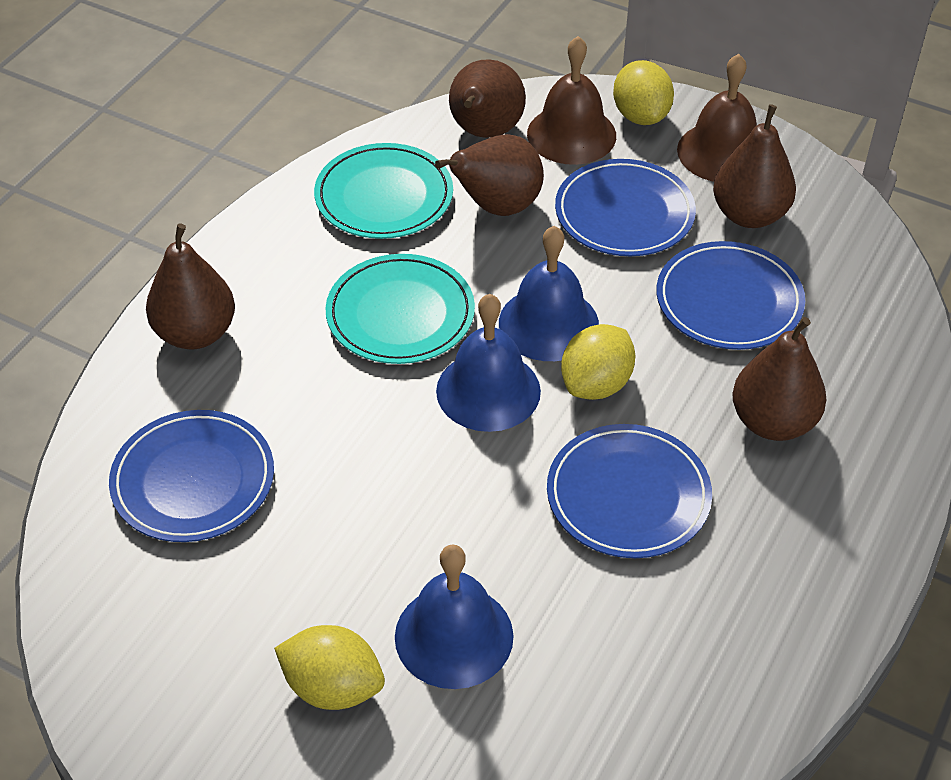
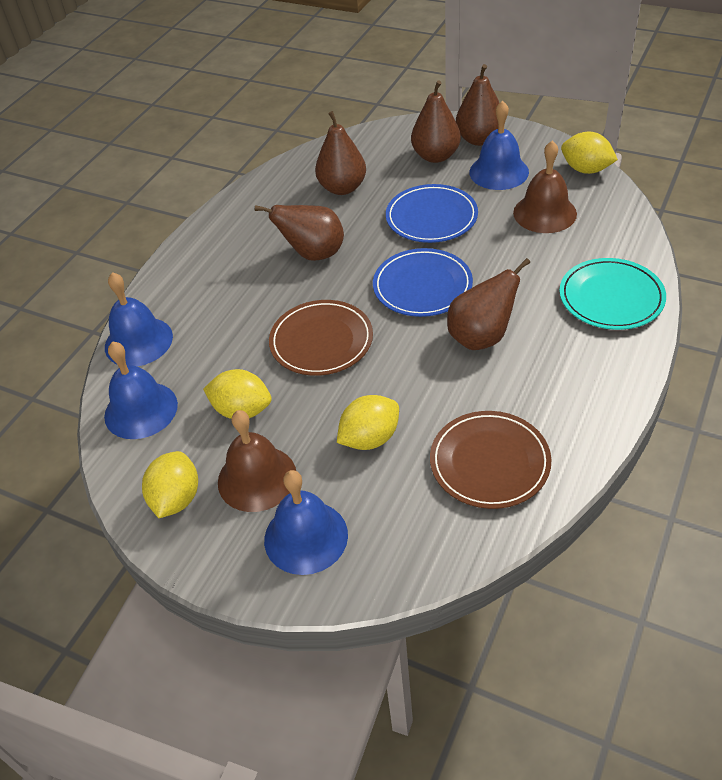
blue bell: [395,544,514,689] [436,294,541,432] [499,226,599,361] = 3 -> [104,341,178,439] [105,272,173,366] [264,470,348,575] [469,101,529,190] = 4
blue plate: [109,410,274,542] [547,424,712,558] [555,159,696,256] [657,241,805,350] = 4 -> [373,248,473,317] [386,184,478,243] = 2
brown plate: none = 0 -> [269,300,373,376] [430,411,551,509] = 2
turquoise plate: [314,143,453,239] [326,254,475,364] = 2 -> [559,258,666,330] = 1
yellow lemon: [274,625,385,710] [561,324,636,400] [613,60,674,125] = 3 -> [142,451,198,518] [203,369,272,419] [337,395,399,450] [561,132,618,174] = 4

